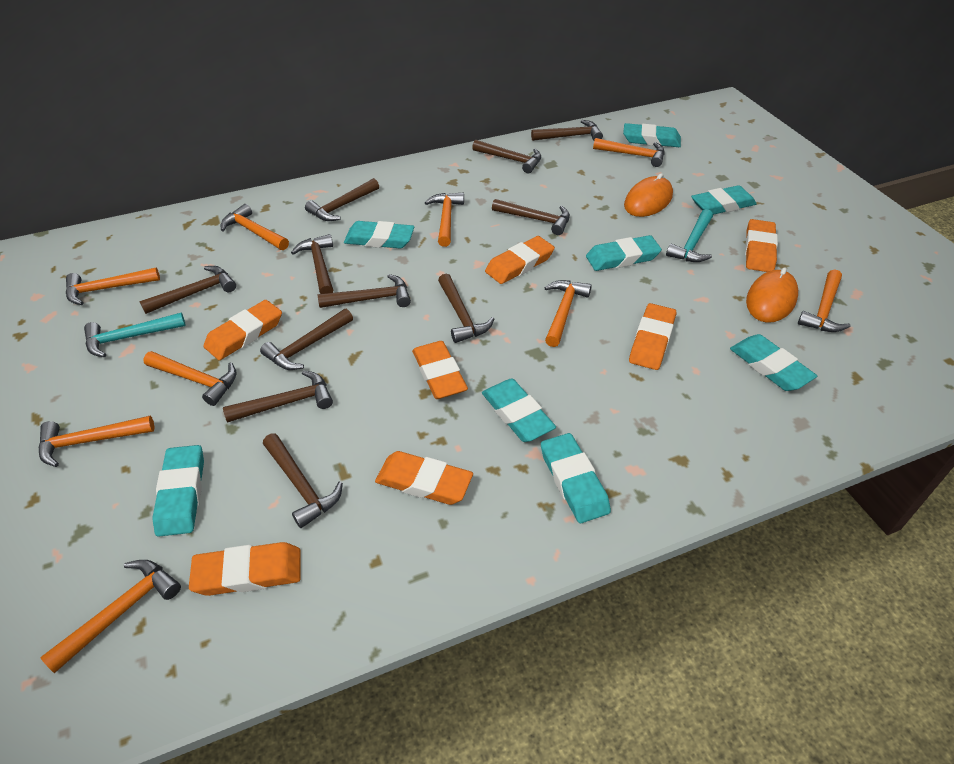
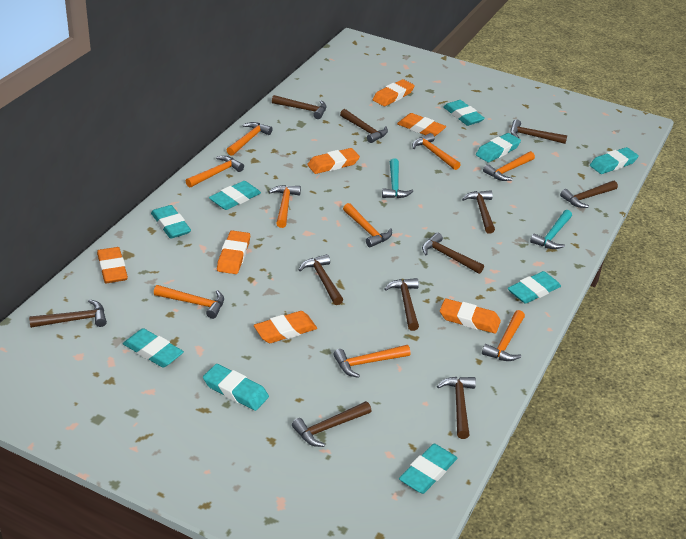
orange mouse: [624,173,673,217] [746,267,798,323] = 2 -> none = 0
turquoise eraser: [152,445,204,537] [344,221,414,248] [482,379,556,442] [541,433,611,523] [586,235,662,271] [623,123,681,147] [691,185,757,215] [730,334,817,391] = 8 -> [123,328,184,368] [151,205,191,239] [203,364,269,411] [209,181,261,210] [399,444,457,494] [444,100,485,126] [476,133,521,163] [508,271,561,304] [590,147,639,174] = 9

